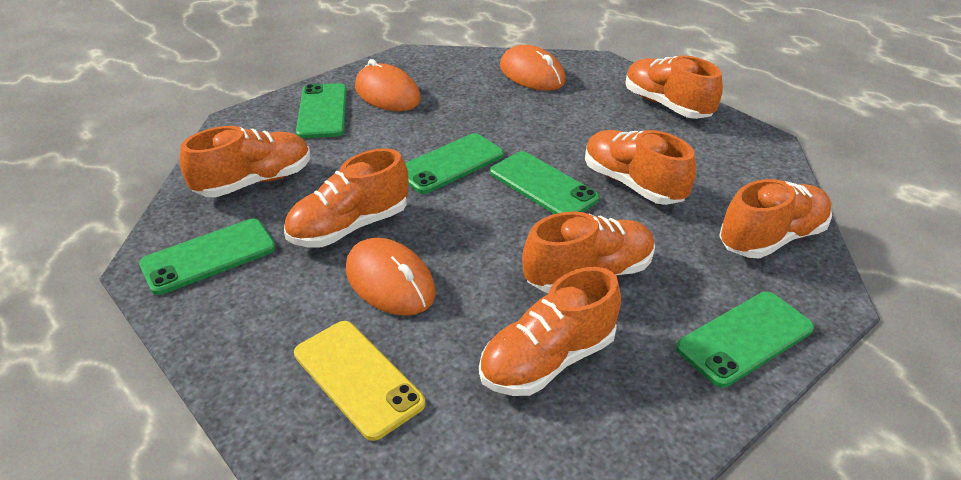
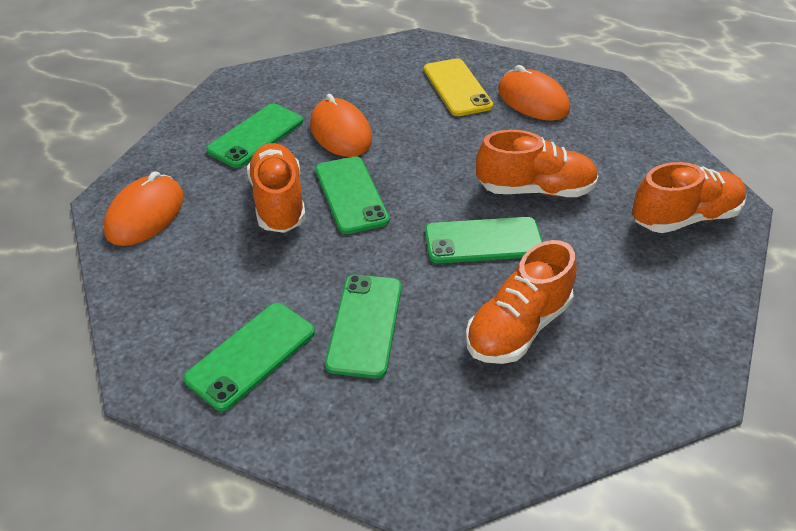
orange shoe: [180,126,310,198] [284,148,408,247] [479,267,621,396] [522,212,655,293] [585,130,696,205] [625,56,723,119] [719,179,832,259] = 7 -> [247,143,306,233] [466,240,576,364] [476,130,599,197] [632,162,746,233] = 4

